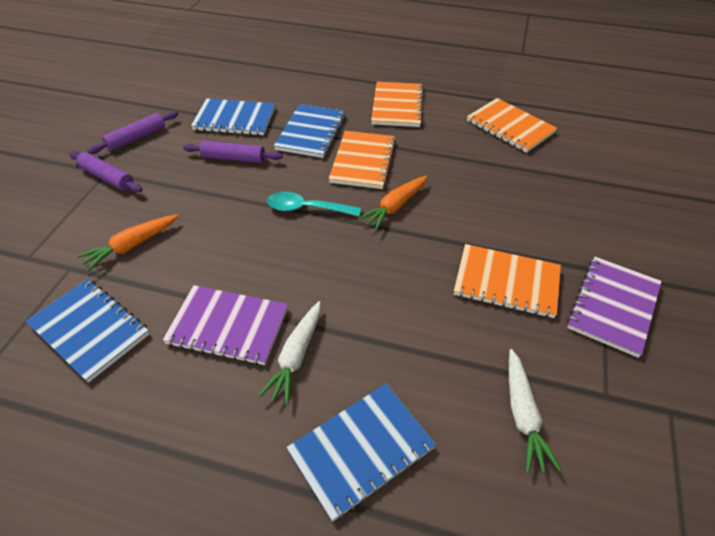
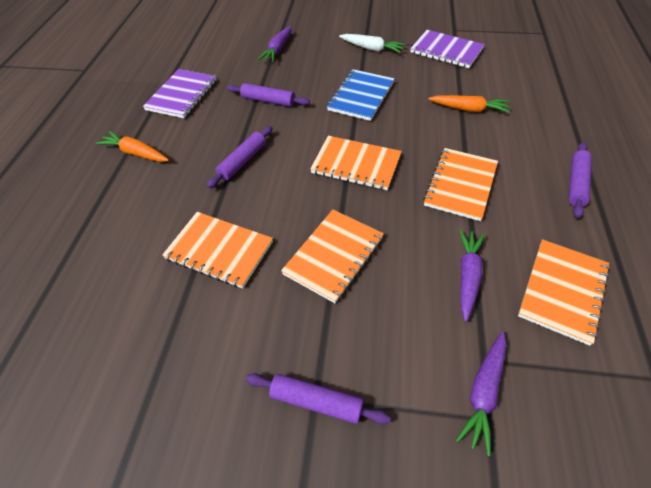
blue notebook: [26,279,149,383] [191,99,275,136] [274,104,345,158] [286,384,436,522] = 4 -> [327,69,394,121] = 1
orange notebook: [329,131,396,189] [371,82,424,127] [454,244,561,318] [467,98,557,153] = 4 -> [162,212,273,289] [281,210,384,303] [310,136,402,190] [423,148,498,221] [518,239,610,346] = 5
purple carrot: none = 0 -> [258,26,292,62] [456,332,506,456] [459,229,485,322] = 3
purple rolling pin: [69,151,143,193] [87,111,178,154] [183,141,283,163] = 3 -> [207,126,273,189] [227,83,310,107] [246,373,391,425] [569,142,592,218] = 4
turquoise spoon: [267,192,361,216] = 1 -> none = 0
white carrot: [258,301,321,406] [509,349,561,473] = 2 -> [339,34,405,53] = 1

